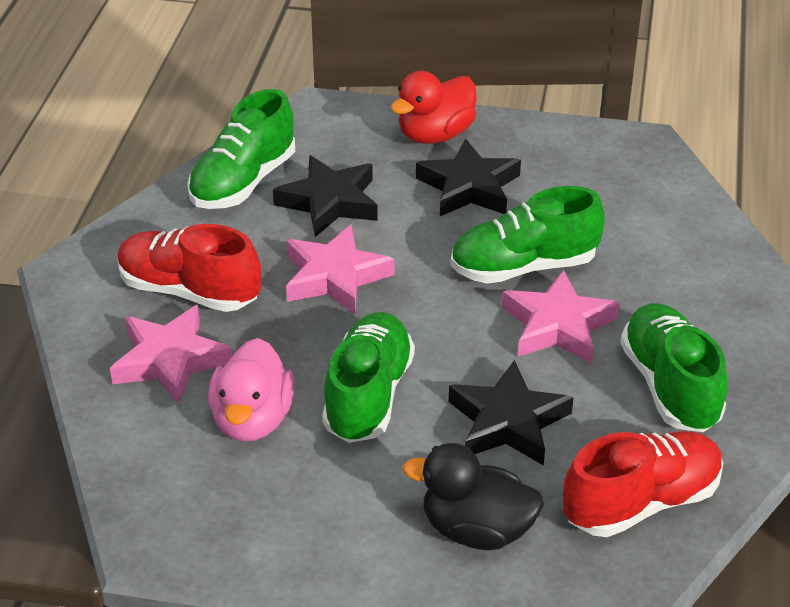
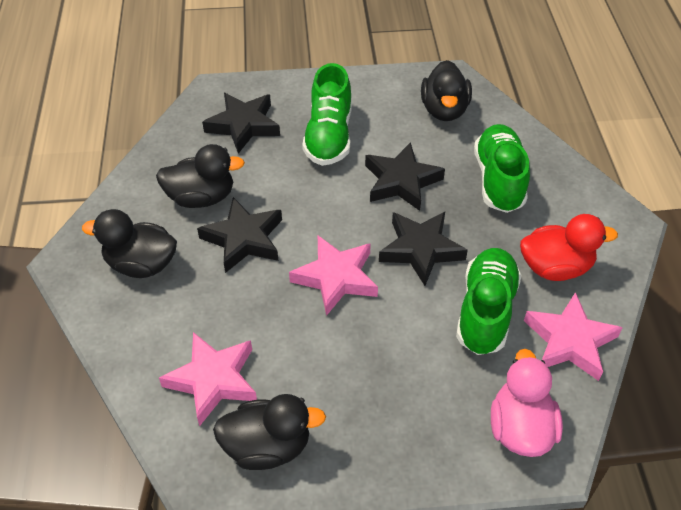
black duck: [403,443,544,550] = 1 -> [82,209,177,278] [156,144,245,208] [213,394,326,470] [421,60,472,121] = 4
black star: [273,155,378,237] [416,139,521,216] [448,360,574,466] = 3 -> [197,197,282,273] [202,93,280,154] [365,142,445,211] [379,212,468,286] = 4
green shoe: [187,89,295,209] [322,312,415,443] [451,186,605,284] [620,303,728,432] = 4 -> [302,63,352,166] [456,248,521,355] [474,124,530,213] = 3
red shoe: [117,224,262,312] [563,431,724,537] = 2 -> none = 0

